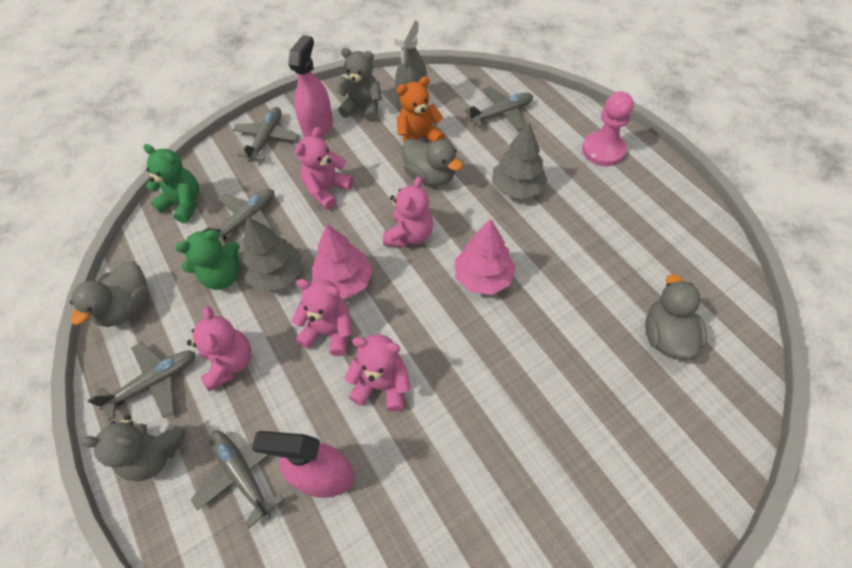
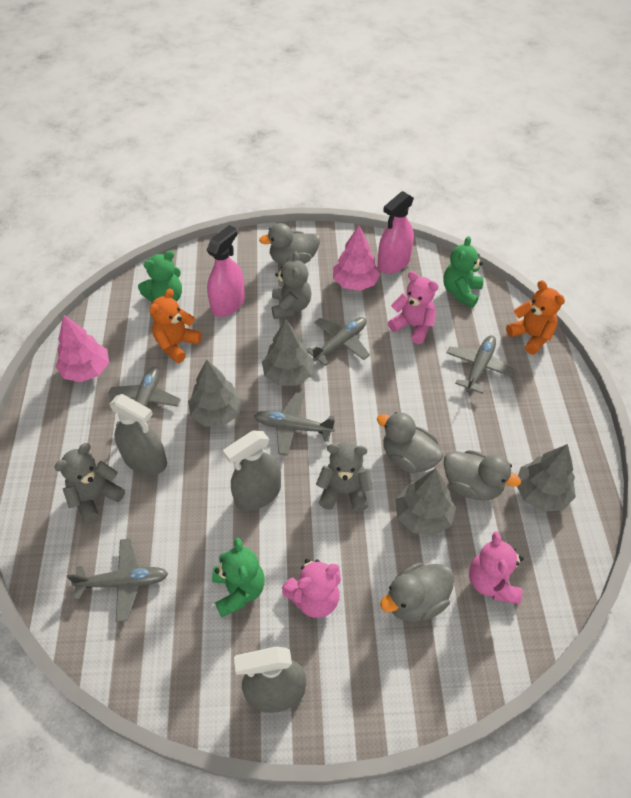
green teddy bear: [144,144,199,223] [175,229,240,290] = 2 -> [138,250,182,303] [212,538,265,617] [443,236,484,308] = 3
grey duck: [70,261,149,327] [402,138,463,186] [645,274,707,360] = 3 -> [259,223,320,265] [377,412,443,473] [380,562,454,622] [444,450,521,501] = 4
grey spray bottle: [394,18,427,111] = 1 -> [110,394,167,475] [223,431,281,511] [234,647,306,713] = 3
grey teddy bear: [80,415,186,481] [336,48,382,122] = 2 -> [54,443,125,523] [272,251,312,319] [316,442,373,512] = 3
grey tree: [242,217,302,292] [492,122,548,199] = 2 -> [188,359,243,427] [262,319,314,386] [396,468,456,536] [517,444,576,512] = 4
orange teddy bear: [397,76,445,143] = 1 -> [149,289,202,363] [506,280,565,355] = 2
pink pawn: [582,91,634,166] = 1 -> none = 0
pink teddy bear: [187,306,251,391] [292,279,352,356] [295,127,354,210] [344,334,411,412] [383,176,433,247] = 5 -> [282,559,341,618] [388,271,439,344] [469,531,524,604] = 3

